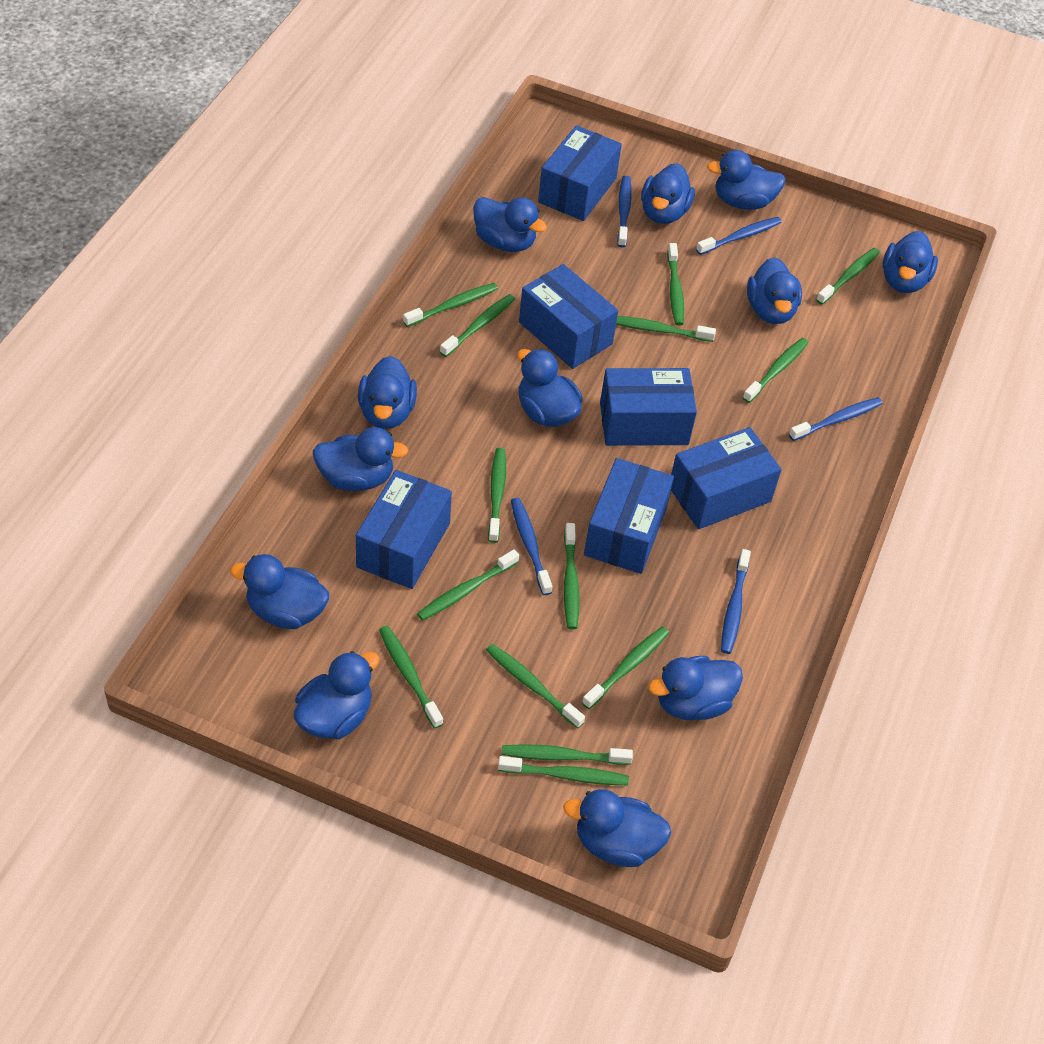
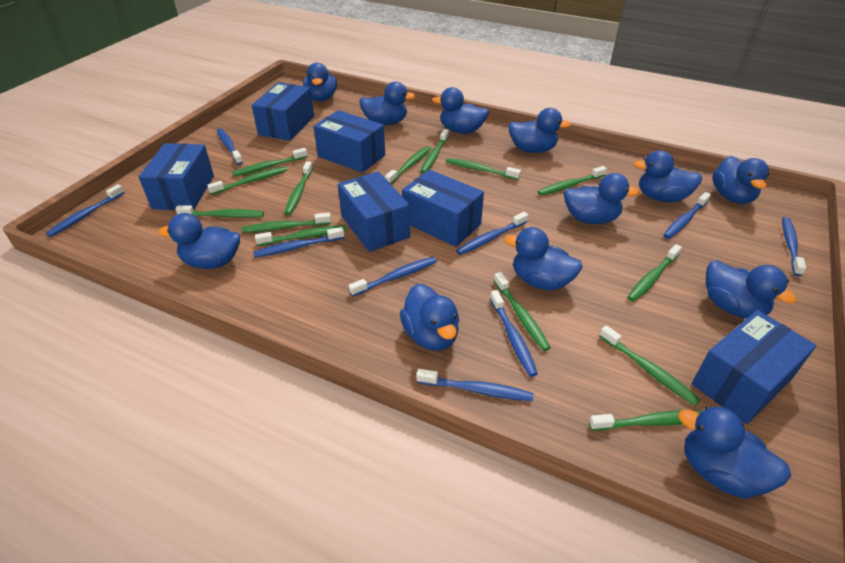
blue toothbrush: [511,498,552,595] [617,176,632,248] [696,217,782,255] [721,549,751,654] [789,397,883,441] = 5 -> [46,184,125,237] [217,128,243,165] [253,227,344,258] [349,257,437,296] [416,369,533,401] [456,212,528,255] [490,290,538,377] [663,192,711,239] [782,217,806,276] = 9

